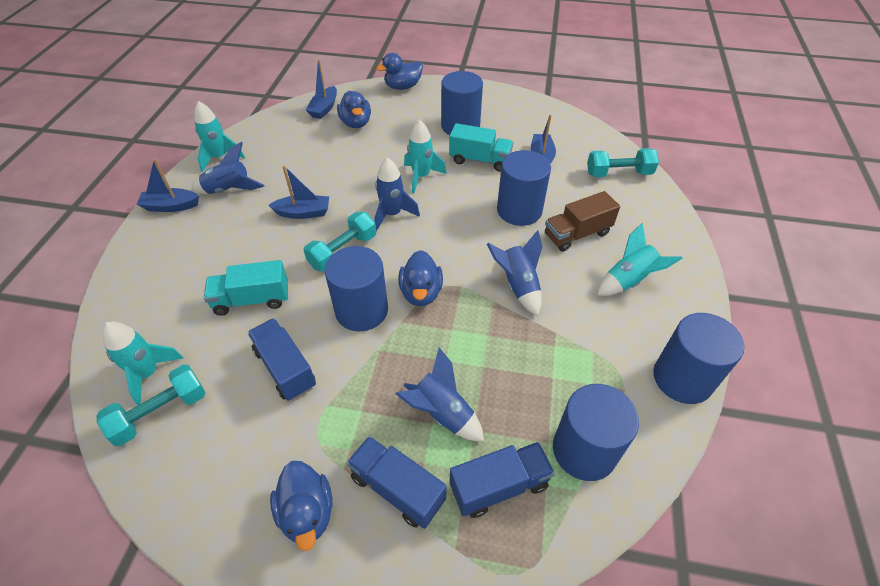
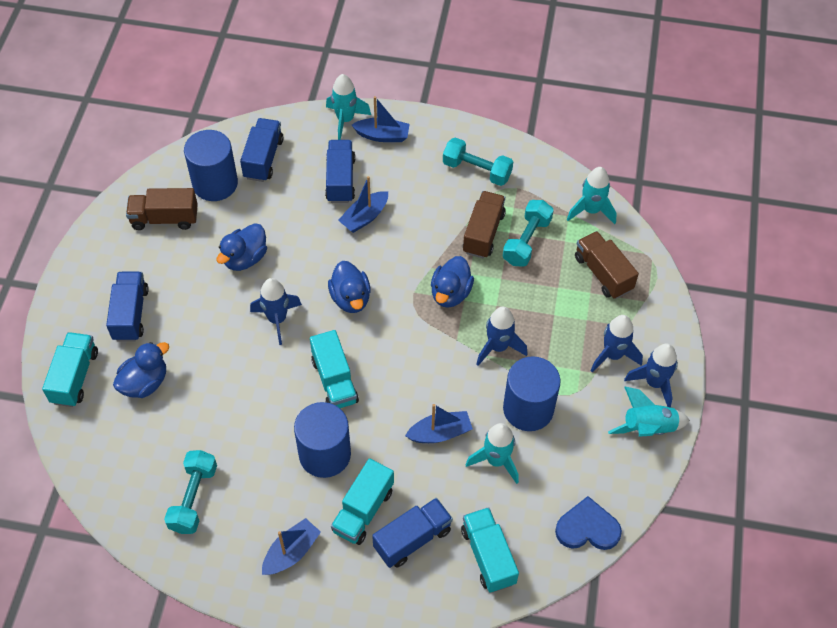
blue cylinder: [325,246,388,331] [441,71,483,135] [497,150,551,226] [553,384,639,481] [653,313,744,404] = 5 -> [184,130,238,201] [294,402,351,478] [503,356,561,431] = 3
blue heart: none = 0 -> [555,496,622,550] = 1
blue truck: [247,318,316,401] [347,436,447,529] [450,442,555,518] = 3 -> [106,272,149,342] [240,118,284,182] [325,140,355,203] [372,498,453,568] = 4
brown truck: [545,191,620,252] = 1 -> [126,188,198,230] [463,191,506,258] [575,231,639,299] = 3
turquoise truck: [204,260,288,316] [449,123,513,172] = 2 -> [42,332,98,407] [310,330,359,408] [331,458,394,545] [461,507,519,593] = 4

